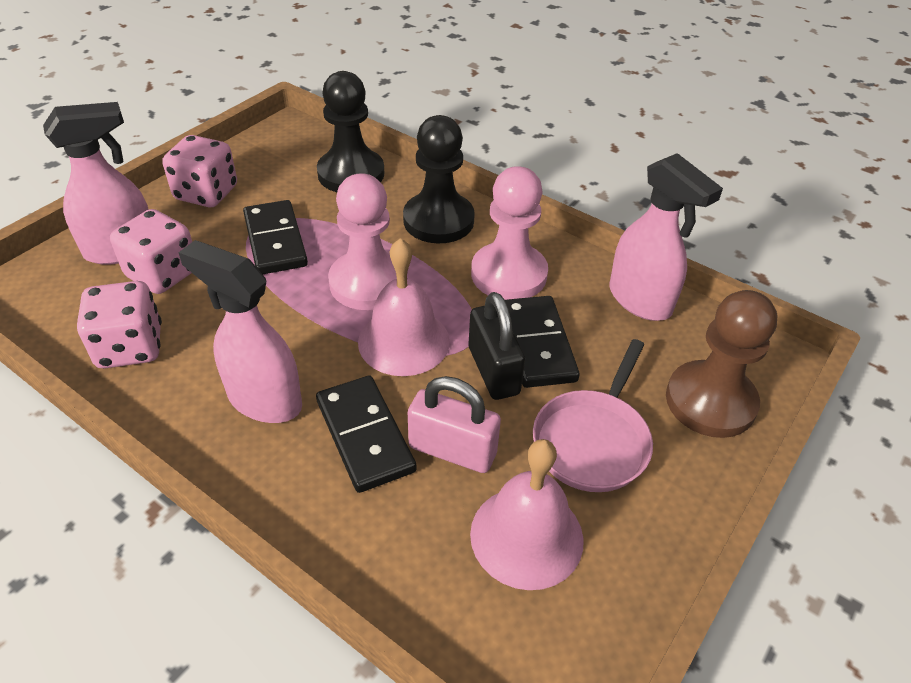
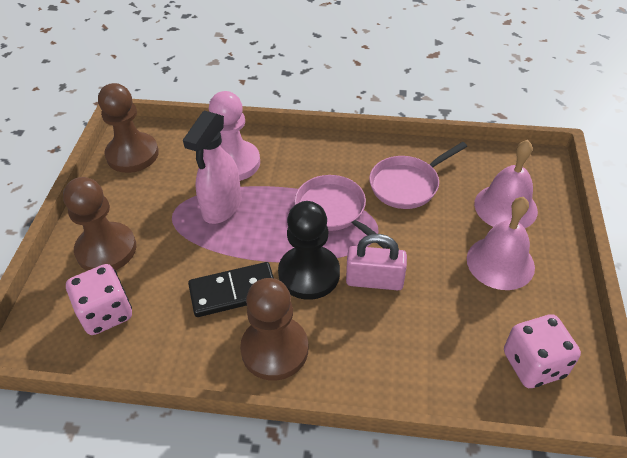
black domino: [243,200,308,274] [316,375,416,493] [505,296,580,388] = 3 -> [188,262,274,317] = 1
black padlock: [469,292,525,400] = 1 -> none = 0
black pawn: [317,71,384,192] [403,115,475,243] = 2 -> [278,201,340,300] = 1
brown pawn: [666,290,777,438] = 1 -> [63,177,136,271] [98,83,159,173] [240,278,308,380] = 3
pink dice: [77,281,162,368] [110,209,192,294] [162,135,237,207] = 3 -> [66,264,132,335] [504,314,581,388] = 2
pink pan: [533,339,653,492] = 1 -> [294,175,389,249] [369,142,467,209] = 2
pink pawn: [328,173,397,310] [471,166,548,300] = 2 -> [209,91,260,181] = 1
pink spray bottle: [43,102,149,265] [178,240,302,423] [610,153,723,321] = 3 -> [183,110,241,224] = 1

